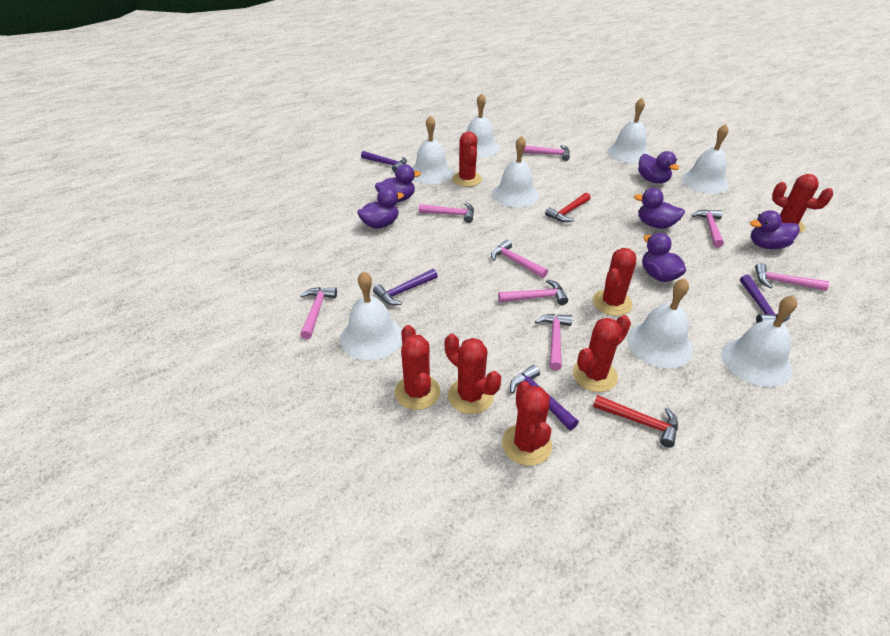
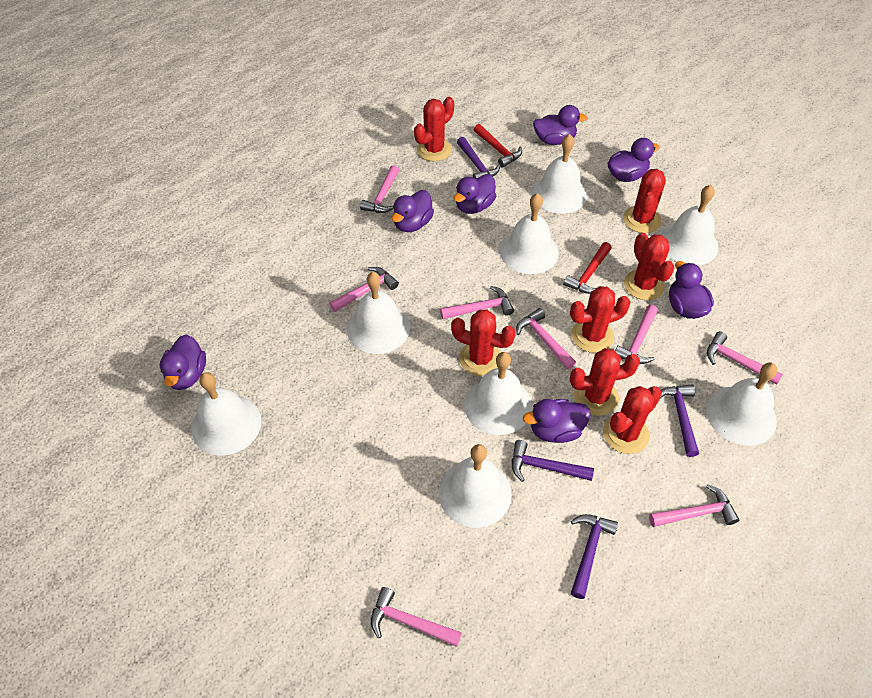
purple duck: [357,187,404,229] [375,164,421,202] [634,188,685,229] [638,151,679,183] [642,233,686,282] [750,210,800,249] = 6 -> [159,334,206,390] [392,190,434,232] [453,174,496,214] [523,399,590,443] [533,105,588,145] [608,138,660,182] [669,261,714,319] = 7

